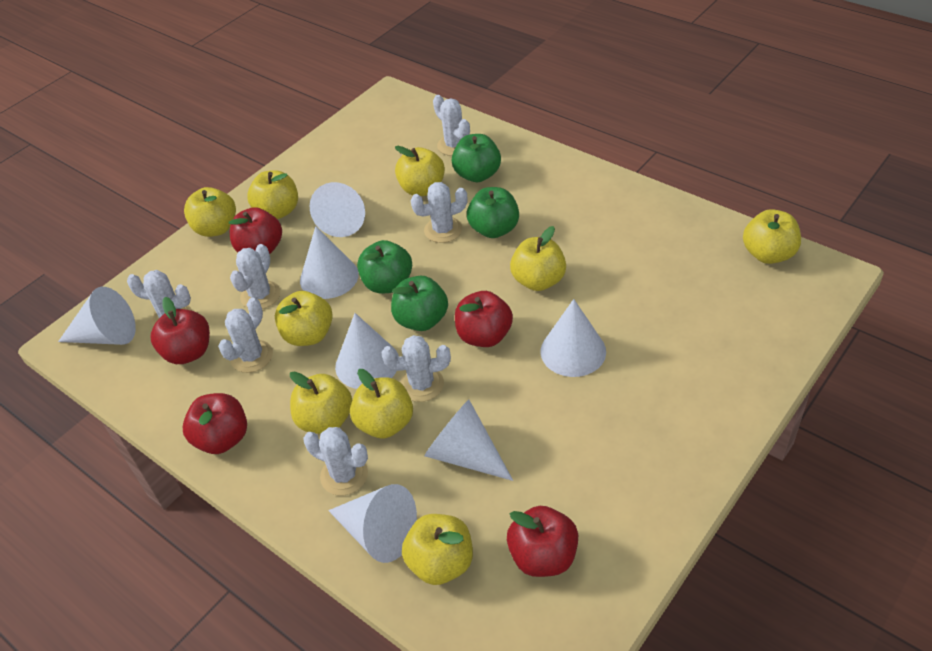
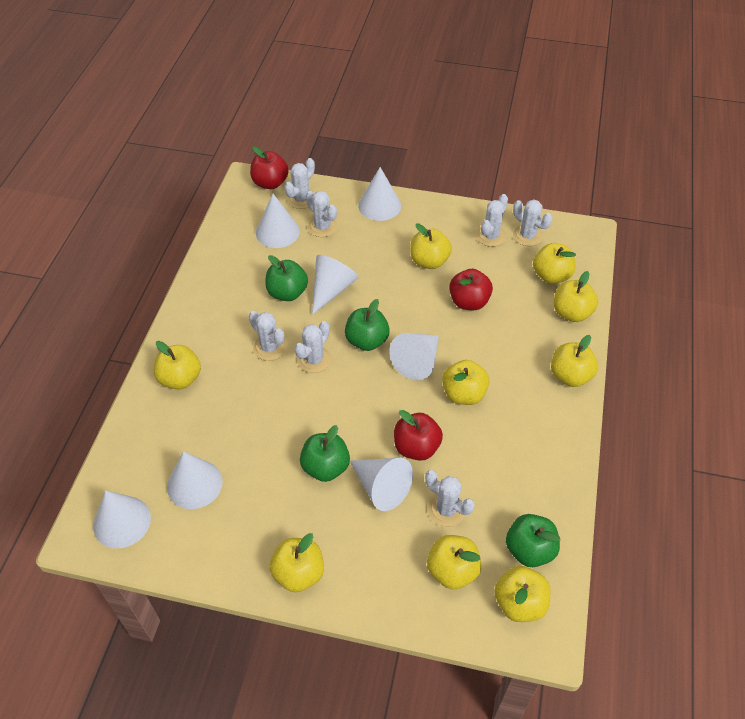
red apple: [150,297,210,364] [183,393,247,454] [229,207,282,254] [455,291,513,347] [507,506,578,577] = 5 -> [250,146,289,189] [394,410,443,461] [449,269,493,310] = 3

